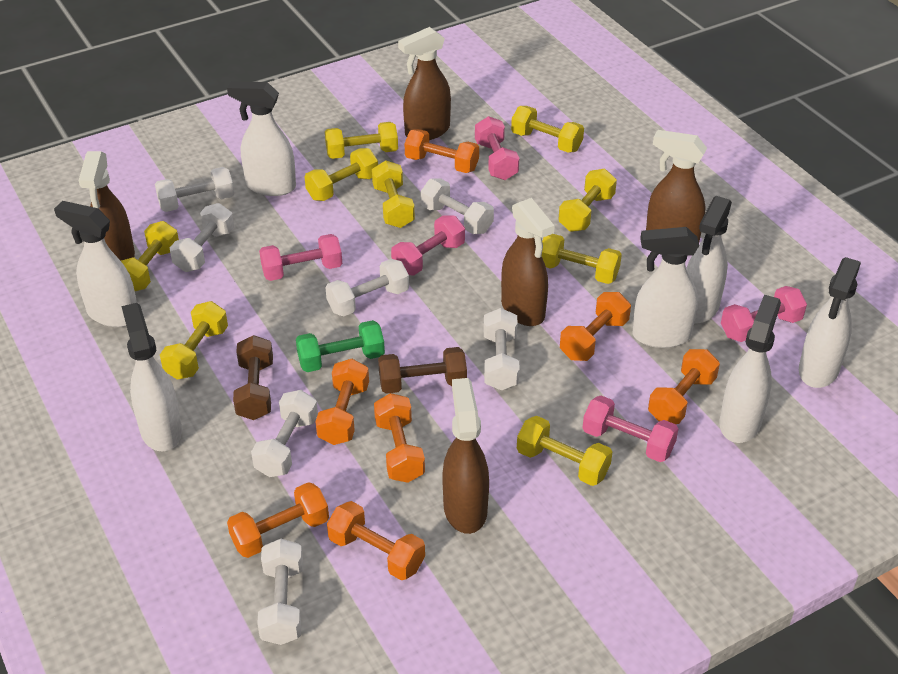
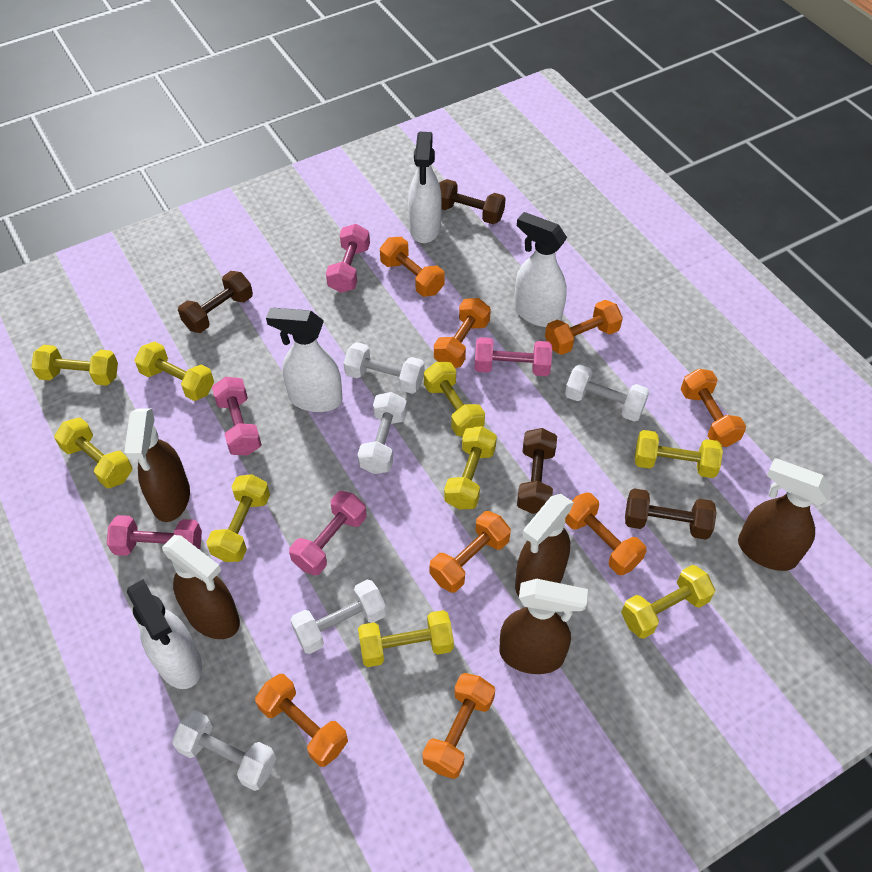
brown dumbbell: [233,335,273,420] [378,347,467,394] = 2 -> [178,271,253,333] [439,179,506,224] [517,428,557,514] [625,488,717,540] = 4
green dumbbell: [296,320,385,372] = 1 -> none = 0
orange dumbbell: [227,482,329,558] [315,359,369,445] [327,501,425,580] [374,393,425,483] [405,129,479,173] [560,292,631,361] [648,349,720,424] = 7 -> [255,674,348,767] [380,237,445,297] [422,673,495,779] [430,511,511,593] [434,298,491,368] [545,300,623,355] [565,492,647,575] [681,369,746,447] = 8
white dumbbell: [155,167,234,212] [170,203,234,272] [251,390,318,477] [257,539,303,645] [326,259,409,316] [421,179,494,234] [484,308,520,390] = 7 -> [172,710,276,791] [290,580,386,654] [344,342,425,394] [358,392,407,474] [565,365,649,422] = 5
white spray bottle: [54,201,137,327] [122,303,182,451] [227,81,296,196] [632,227,699,348] [686,196,732,323] [719,295,781,443] [799,257,861,388] = 7 -> [127,579,202,689] [266,308,343,412] [408,132,442,243] [514,212,567,327] = 4

